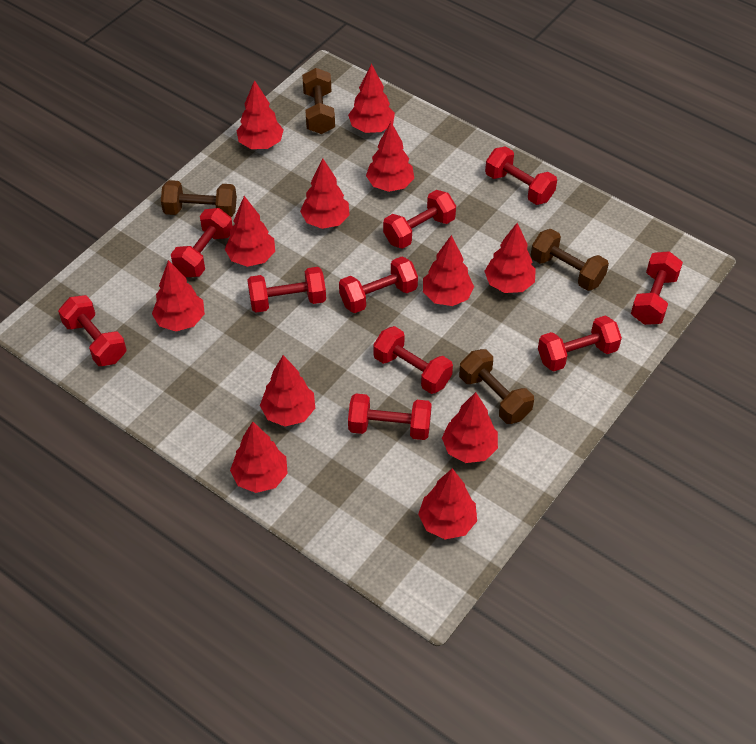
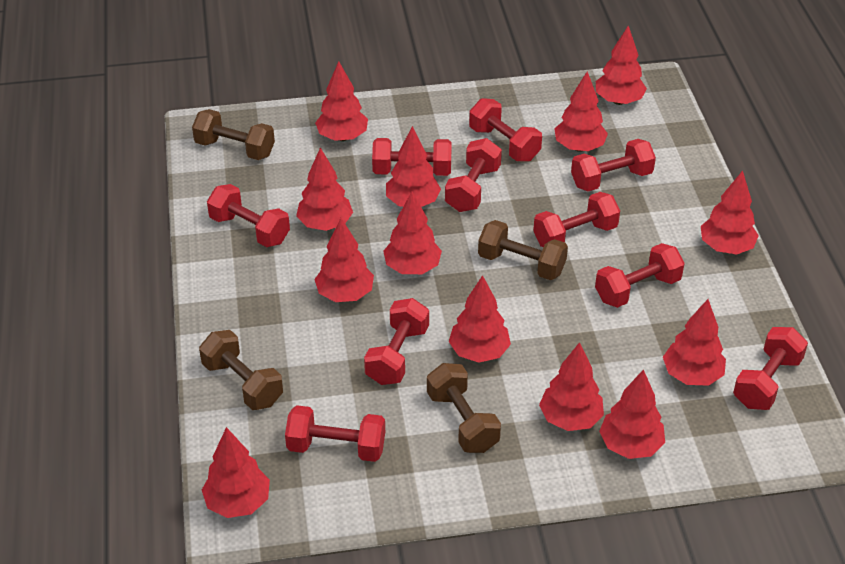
red tree: [152,260,205,331] [225,196,275,267] [230,421,288,493] [236,80,284,149] [260,355,315,426] [300,158,350,229] [348,64,395,133] [366,122,414,192] [418,468,477,539] [423,235,474,306] [442,392,498,463] [484,223,536,293] = 12 -> [202,427,270,518] [296,148,353,231] [314,218,374,302] [315,61,368,141] [383,191,442,274] [386,126,441,207] [449,275,511,363] [539,342,604,431] [554,71,608,152] [596,26,647,105] [599,369,665,459] [663,299,726,386] [701,171,759,254] = 13

